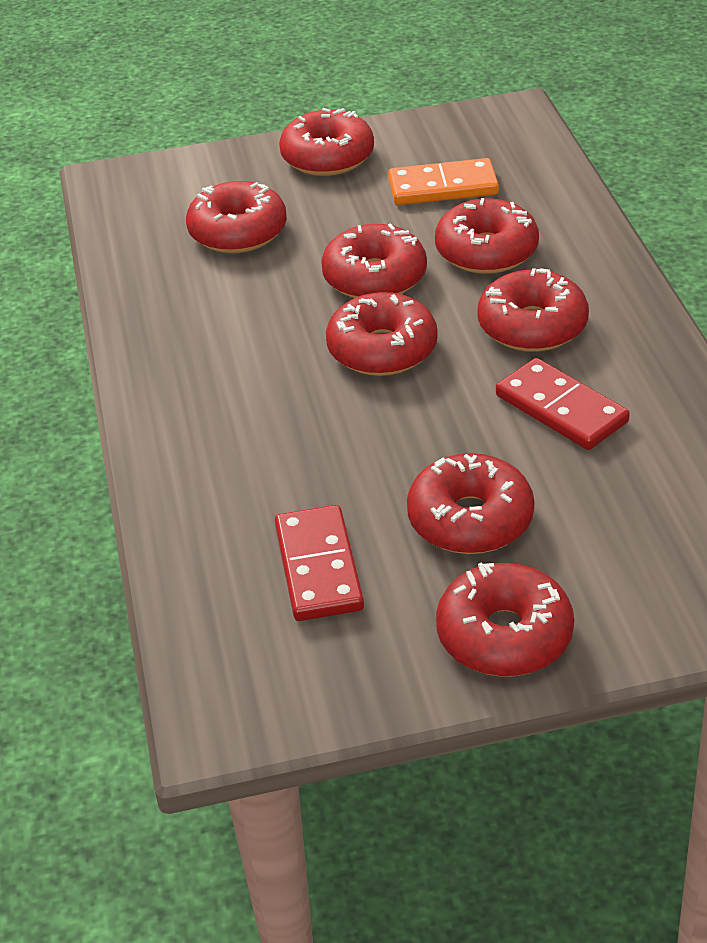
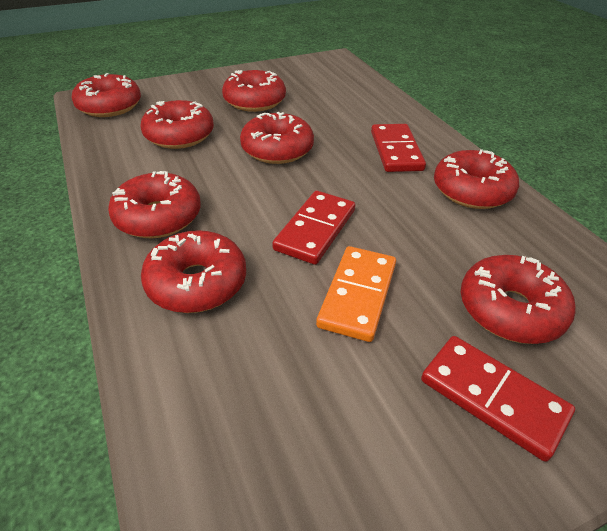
red domino: [275,505,364,621] [496,358,630,450] = 2 -> [272,191,355,265] [371,124,426,172] [421,336,575,462] = 3

